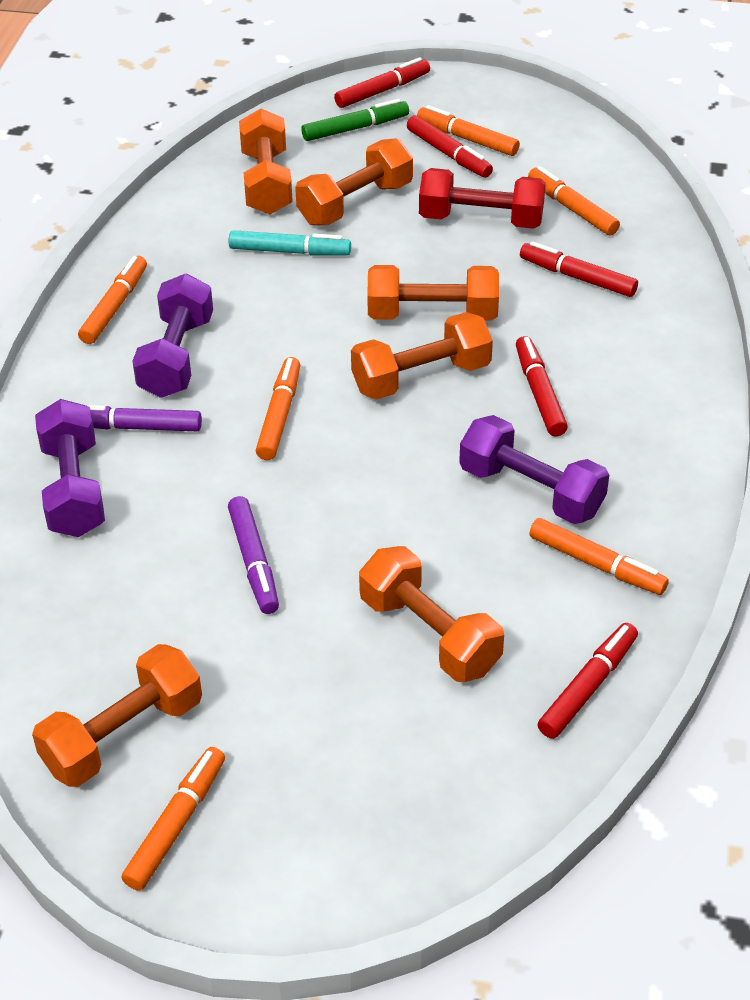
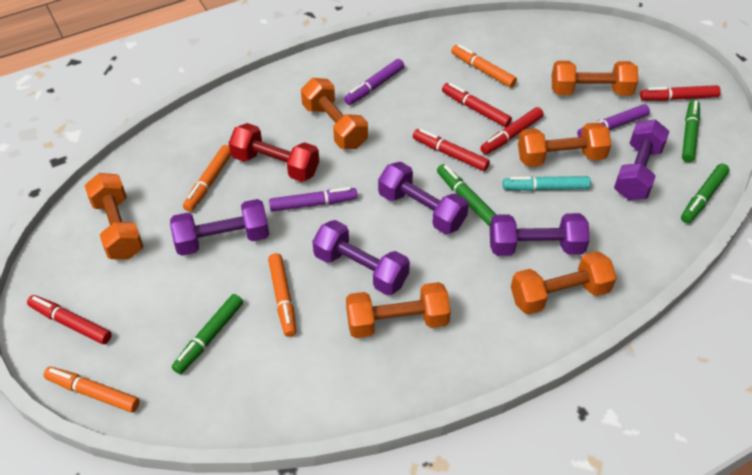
green marker: [301,99,409,141] = 1 -> [172,294,243,374] [437,164,496,226] [681,164,729,223] [682,100,700,162] = 4
orange marker: [78,256,147,344] [122,747,225,891] [256,357,300,460] [417,105,520,156] [528,166,620,236] [529,518,669,595] = 6 -> [44,367,140,413] [183,145,231,212] [268,253,296,337] [451,44,517,88] = 4
purple dumbbell: [35,399,105,537] [132,274,213,398] [459,415,609,524] = 3 -> [170,199,269,256] [312,220,410,295] [378,162,469,234] [490,213,590,256] [614,119,669,200] = 5
purple marker: [86,405,202,431] [228,496,279,614] = 2 -> [269,187,357,212] [344,59,404,105] [577,104,650,137] = 3

